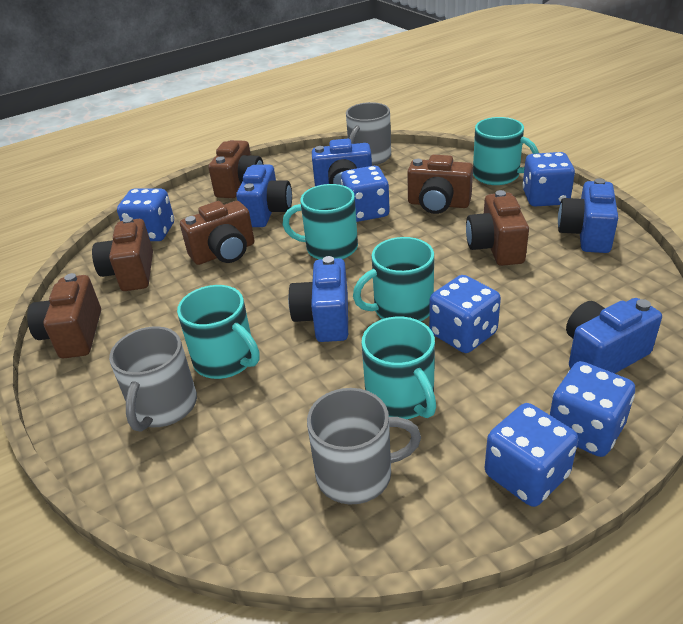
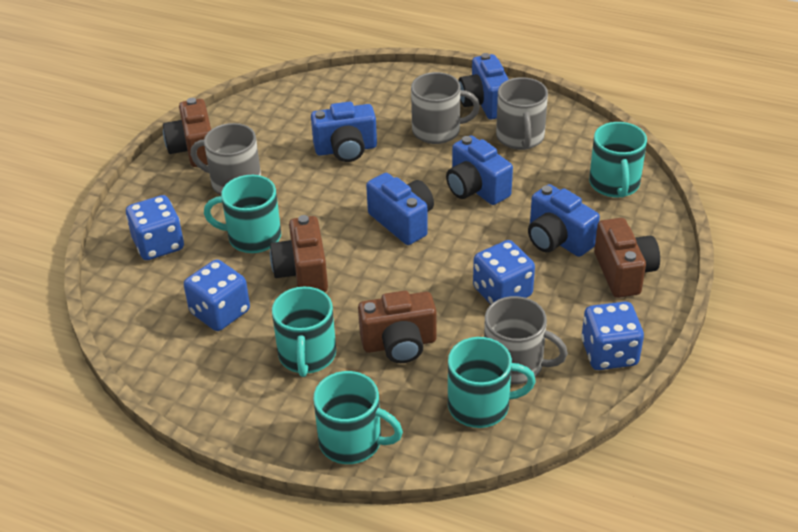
blue dice: [117,189,174,241] [341,166,390,222] [429,275,501,353] [485,403,578,507] [522,152,575,207] [550,361,635,457] = 6 -> [126,195,184,260] [184,259,250,331] [473,240,535,305] [581,301,644,370] = 4
brown camera: [27,273,101,359] [92,217,153,291] [180,201,255,265] [208,140,264,198] [407,155,473,214] [466,190,529,266] = 6 -> [163,98,211,167] [270,215,328,292] [358,291,437,363] [594,218,660,298] = 4
grey mug: [109,326,197,432] [307,388,421,504] [346,102,391,166] = 3 -> [190,123,261,195] [411,72,480,144] [484,296,568,384] [496,77,548,150] = 4

